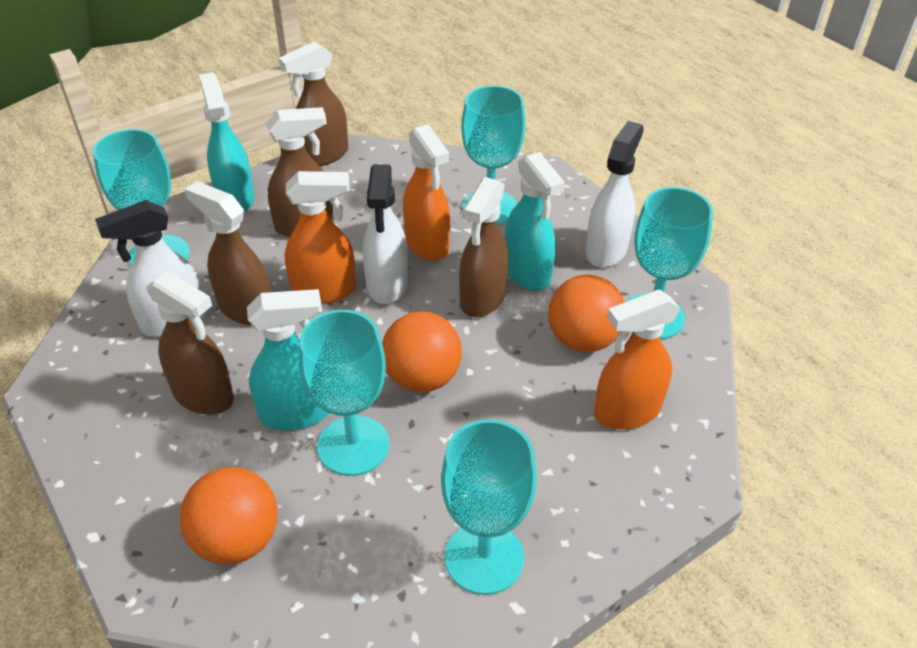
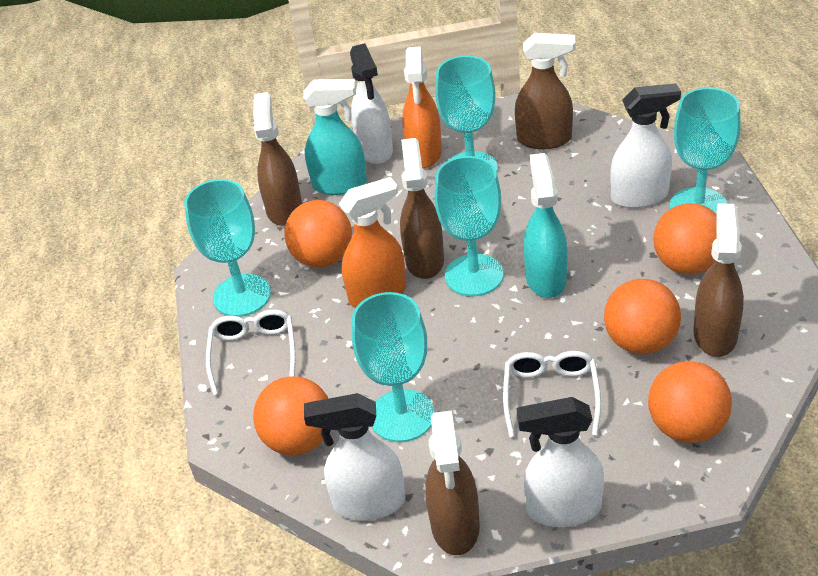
orange ball: [180,467,278,564] [382,312,462,392] [548,275,625,352] = 3 -> [253,376,328,455] [284,200,352,268] [604,279,681,354] [648,361,732,443] [653,203,717,274] = 5
orange spray bottle: [285,171,356,304] [403,124,450,261] [594,289,680,429] = 3 -> [339,177,406,308] [402,46,442,168] = 2
turquoise spray bottle: [199,72,255,212] [247,289,329,431] [505,152,565,291] = 3 -> [303,79,367,195] [523,153,568,298] = 2
white glasses: none = 0 -> [206,310,296,396] [503,351,601,438] = 2
white spray bottle: [95,200,207,337] [363,164,408,304] [585,121,644,268] = 3 -> [304,393,405,521] [350,43,393,164] [517,397,604,527] [610,83,681,208] = 4

